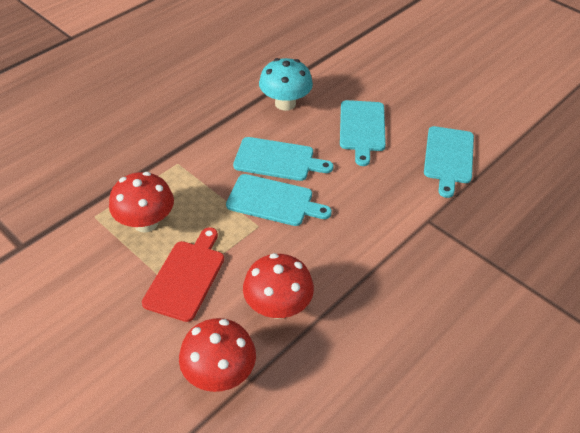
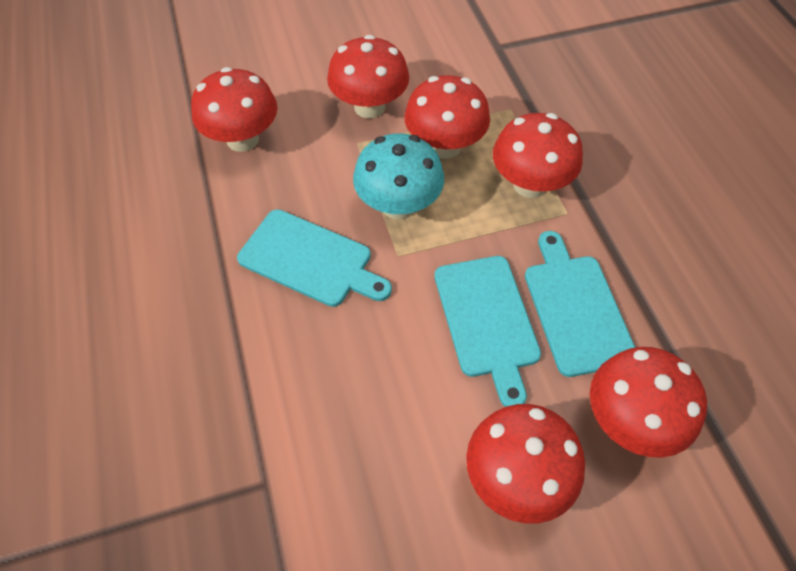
red cutting board: [142,227,224,322] = 1 -> none = 0
red mushroom: [109,172,174,233] [179,318,256,392] [243,253,314,319] = 3 -> [191,67,278,152] [327,35,409,118] [404,75,490,159] [466,404,585,524] [493,113,583,198] [590,347,707,458] = 6
turquoise cutting board: [226,174,332,226] [233,137,333,181] [340,100,386,166] [424,126,474,198] = 4 -> [237,209,392,307] [434,256,541,407] [525,231,635,377] = 3

